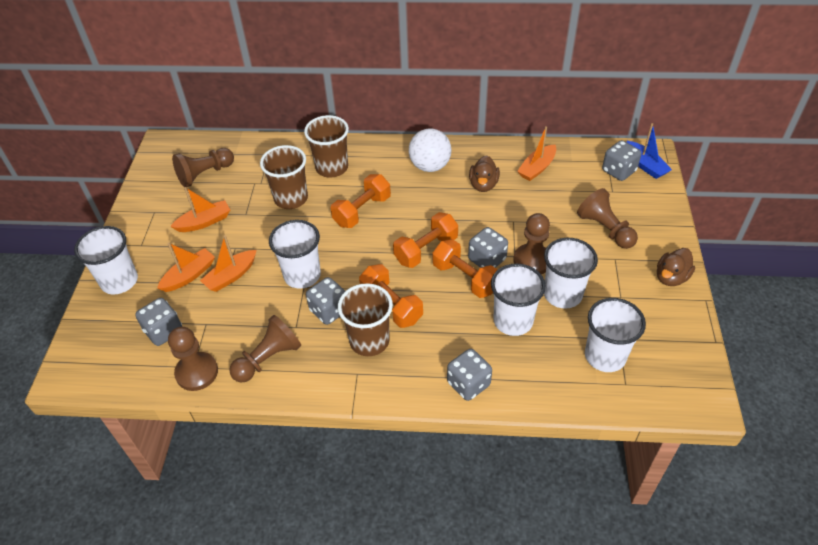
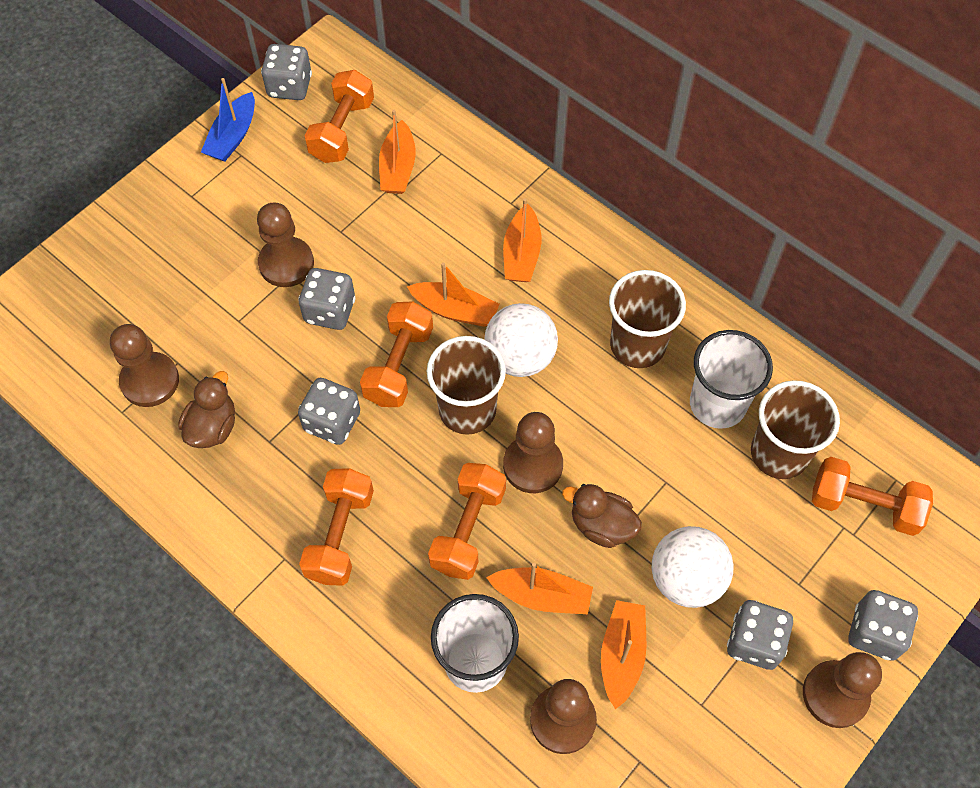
orange boat: [157,243,215,292] [170,187,230,232] [200,235,256,292] [517,126,556,181] = 4 -> [379,110,416,194] [407,262,500,327] [486,563,593,614] [503,198,541,282] [601,600,646,709] = 5
orange dumbbell: [331,174,391,228] [359,264,423,328] [393,212,458,268] [433,239,498,298] = 4 -> [299,468,374,586] [304,70,374,163] [360,301,433,407] [428,463,506,580] [812,457,933,536] = 5
white ball: [409,128,452,172] = 1 -> [484,303,558,377] [652,526,734,608] = 2
white cup: [74,226,138,294] [269,220,321,289] [491,264,546,336] [544,238,598,309] [585,298,646,372] = 5 -> [431,594,519,693] [690,330,773,429] = 2

